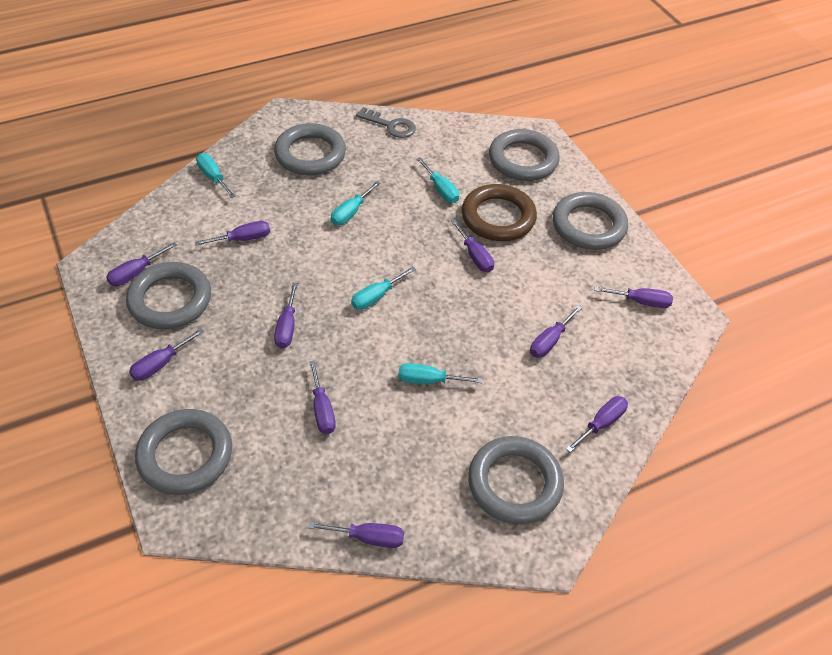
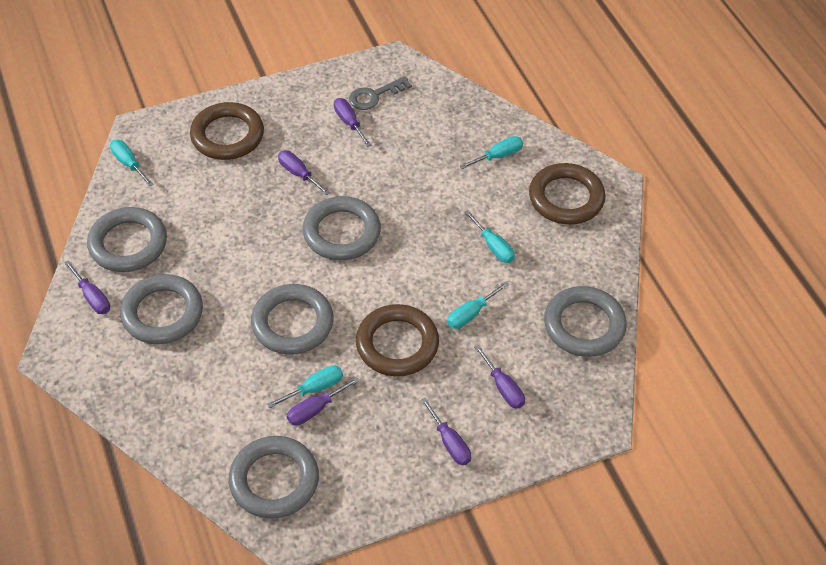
brown ring: [462,184,537,241] = 1 -> [190,102,264,160] [356,304,439,376] [529,163,606,225] = 3
purple screwdriver: [106,242,177,286] [129,328,204,381] [195,221,270,246] [274,283,298,348] [308,522,404,548] [309,360,336,434] [451,219,494,272] [530,305,582,358] [566,396,628,452] [594,287,673,308] = 10 -> [64,260,110,314] [278,150,330,195] [287,377,359,426] [334,98,372,147] [421,398,471,465] [474,345,525,409] = 6

